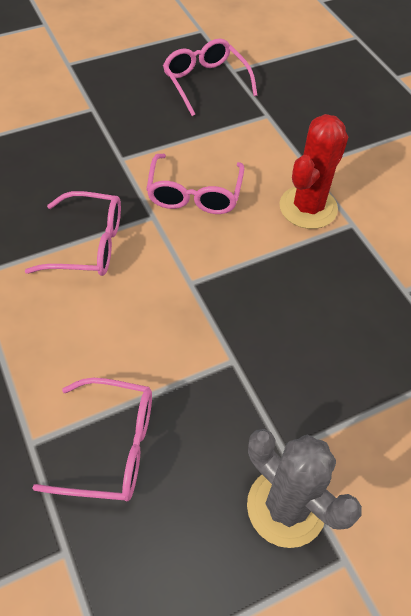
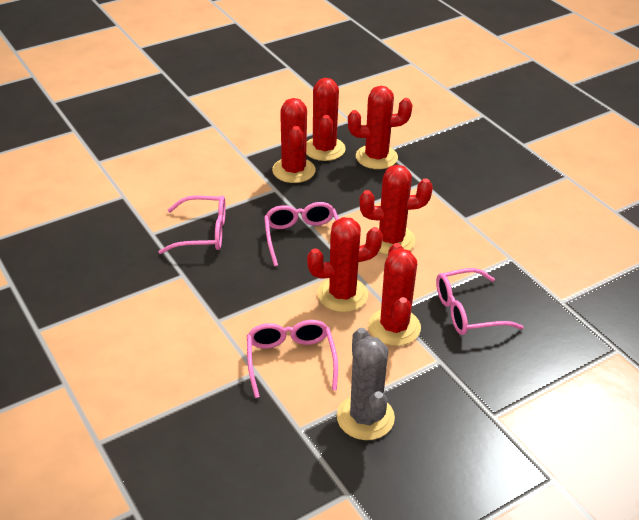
red cactus: [279,114,348,229] = 1 -> [272,98,316,183] [306,78,346,161] [307,217,383,312] [348,86,412,169] [359,165,433,255] [368,243,421,346] = 6

